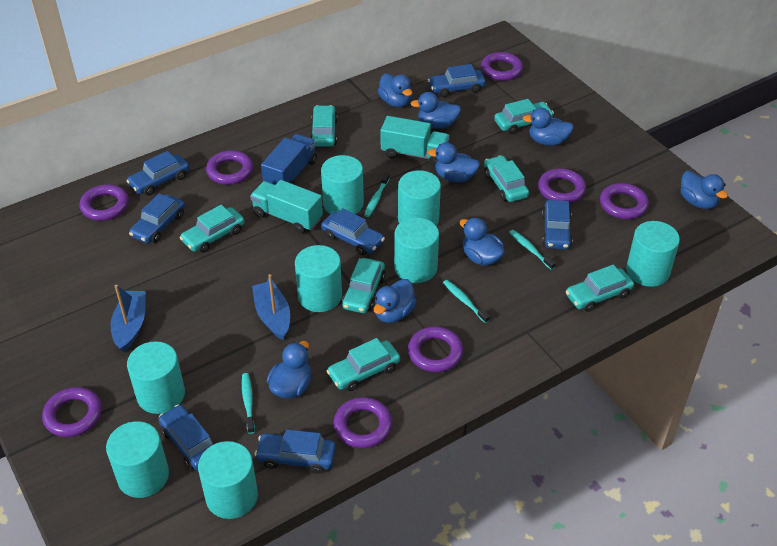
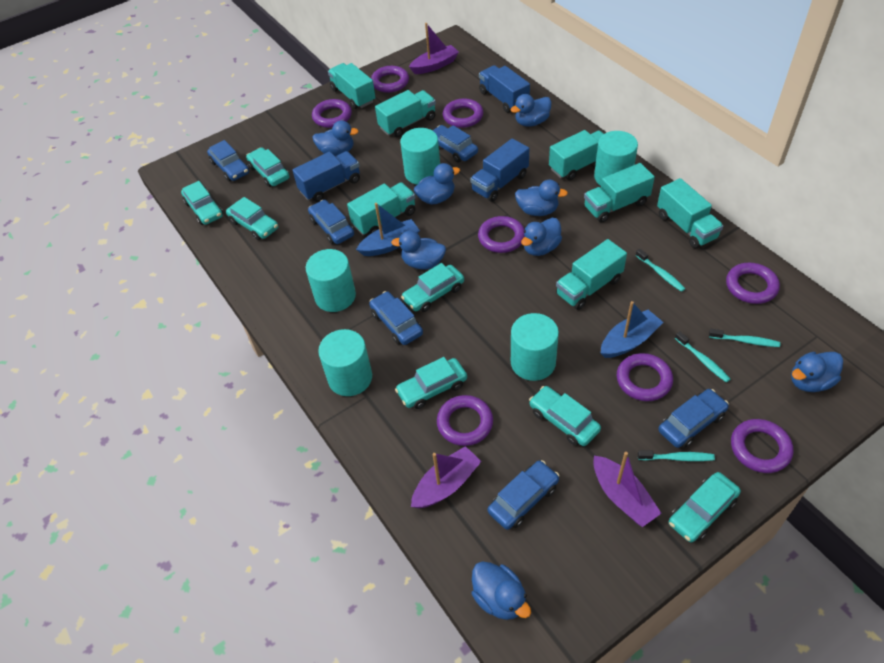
blue car: [126,151,189,195] [129,193,185,243] [158,405,216,471] [255,430,336,474] [321,208,385,255] [428,64,486,97] [542,200,573,250] = 7 -> [207,140,249,181] [308,200,354,244] [369,291,423,345] [432,125,478,162] [488,460,559,530] [658,389,729,448] = 6
blue truck: [261,134,317,185] = 1 -> [292,151,360,202] [470,138,529,202] [479,65,530,113] = 3
purple boat: none = 0 -> [409,23,459,74] [411,446,482,508] [593,452,662,527] = 3
turquoise cylinder: [106,421,169,498] [127,341,185,414] [198,441,258,519] [295,245,342,312] [321,155,364,214] [394,218,439,283] [398,170,441,226] [626,221,680,287] = 8 -> [305,249,356,312] [318,329,372,396] [400,128,440,185] [511,313,559,381] [594,131,638,186] = 5
turquoise truck: [250,180,323,234] [381,116,450,166] = 2 -> [328,63,376,109] [347,182,415,235] [375,90,436,137] [549,130,604,180] [556,239,627,310] [584,163,655,223] [657,178,724,248] = 7

